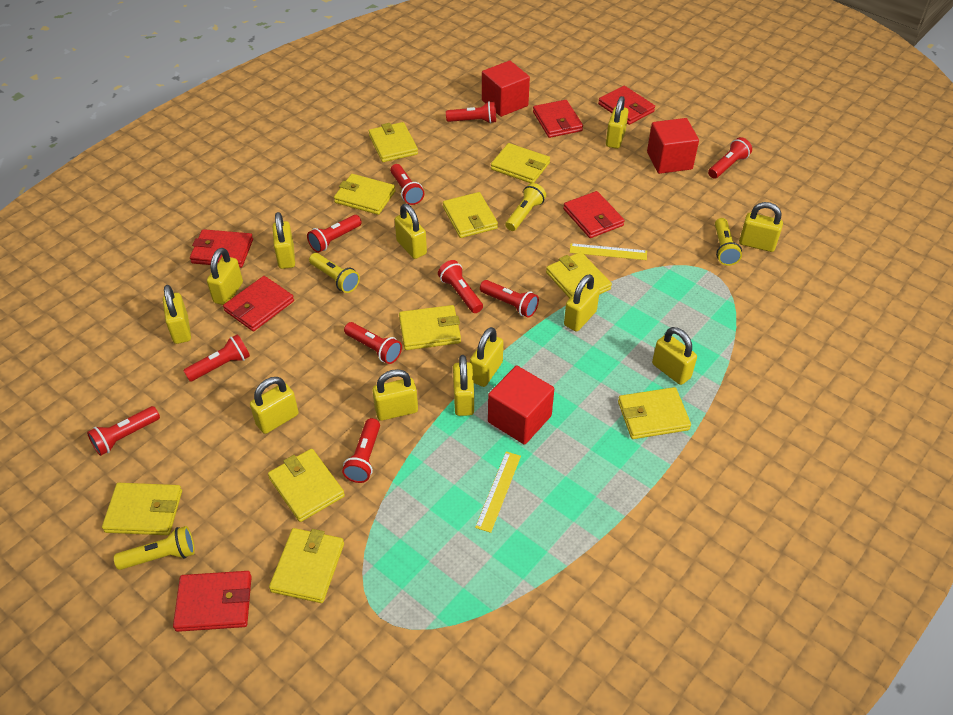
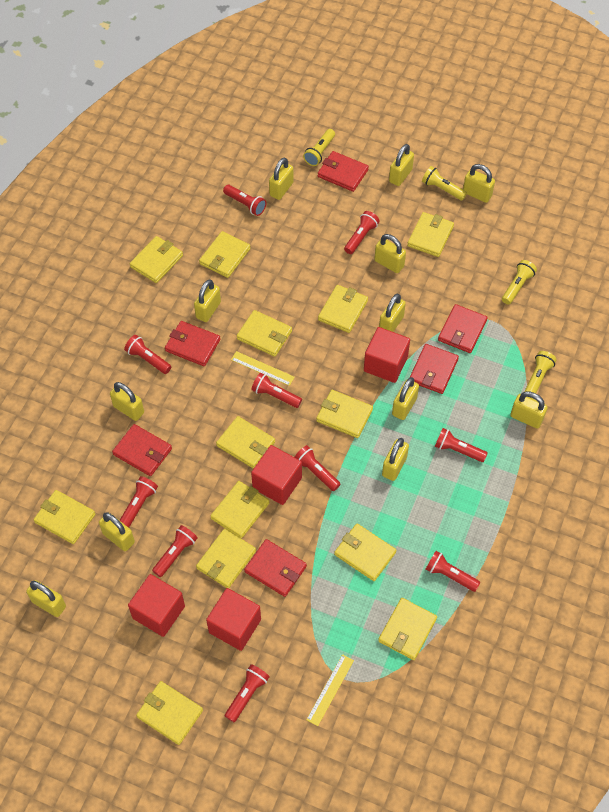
red cube: [482,61,530,117] [488,366,554,445] [647,118,699,174] = 3 -> [128,574,185,637] [206,588,261,651] [251,445,302,505] [364,327,410,383] = 4
yellow wallet: [102,483,182,535] [268,449,345,522] [269,528,344,603] [334,174,396,215] [369,122,418,162] [399,305,461,350] [443,192,498,238] [491,143,550,183] [546,252,612,298] [618,387,691,439] = 10 -> [33,490,96,544] [130,236,183,283] [136,681,203,745] [196,529,256,588] [199,231,250,278] [210,481,269,539] [216,416,275,469] [237,310,292,357] [316,390,373,438] [318,285,368,333] [334,524,396,581] [378,598,437,660] [407,212,454,257] = 13

